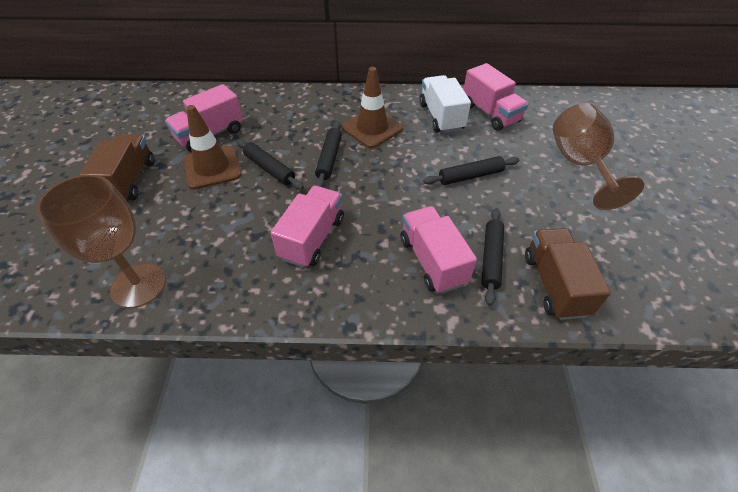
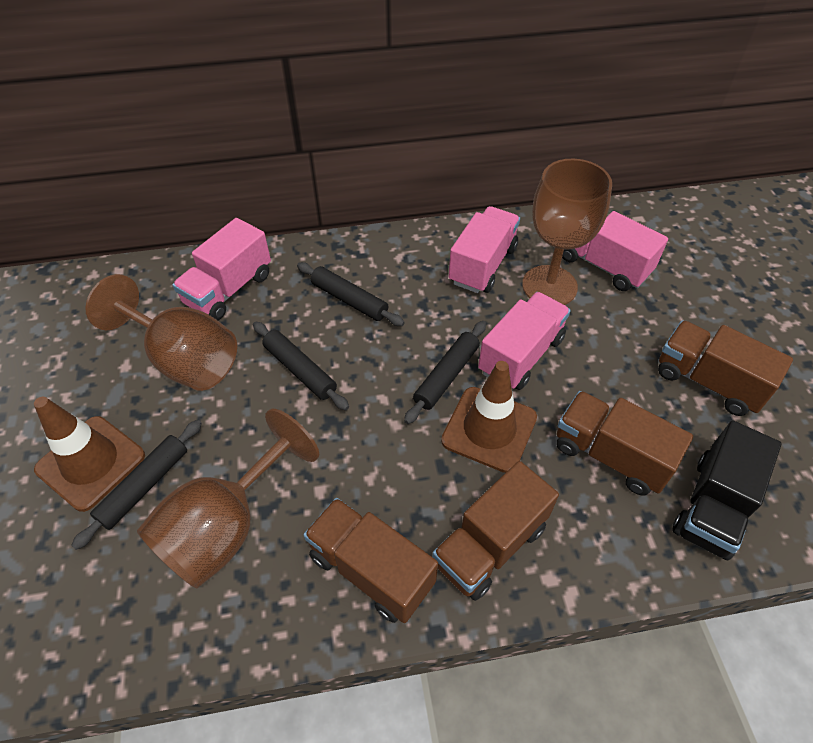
black truck: none = 0 -> [673,420,782,560] = 1
brown goblet: [36,174,166,308] [553,103,644,210] = 2 -> [85,274,237,391] [137,409,319,588] [522,159,612,305] = 3
brown truck: [79,134,154,200] [525,228,611,320] = 2 -> [304,498,438,623] [432,461,559,601] [556,391,693,496] [658,320,793,416] = 4
white truck: [419,75,471,133] = 1 -> none = 0

